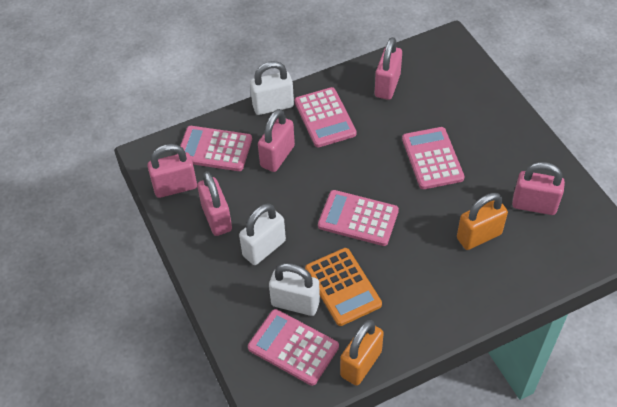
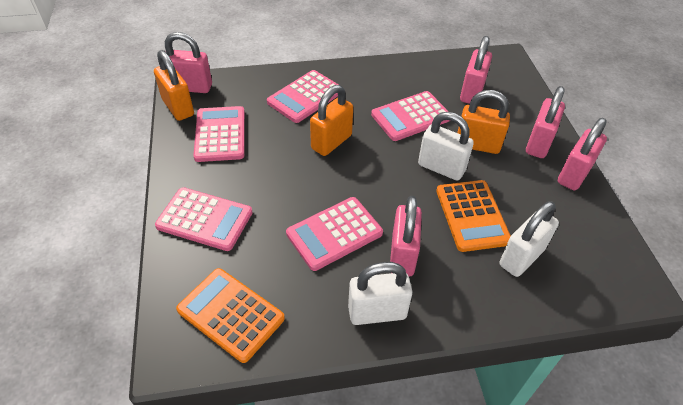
orange calculator: [305,248,382,326] = 1 -> [176,268,285,363] [436,180,511,252] = 2
orange padlock: [340,320,384,386] [457,193,508,250] = 2 -> [154,50,194,121] [310,85,353,156] [457,90,510,154] = 3

